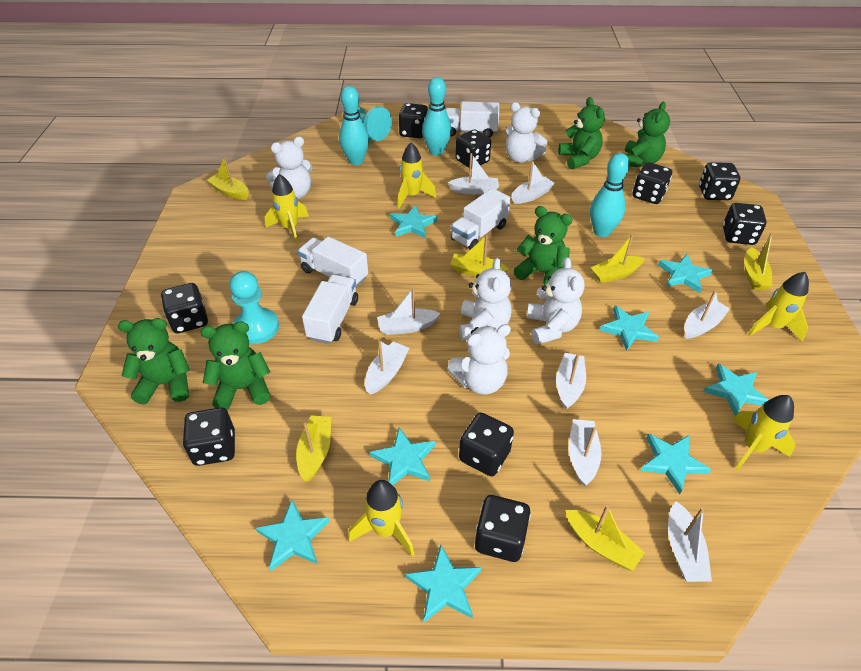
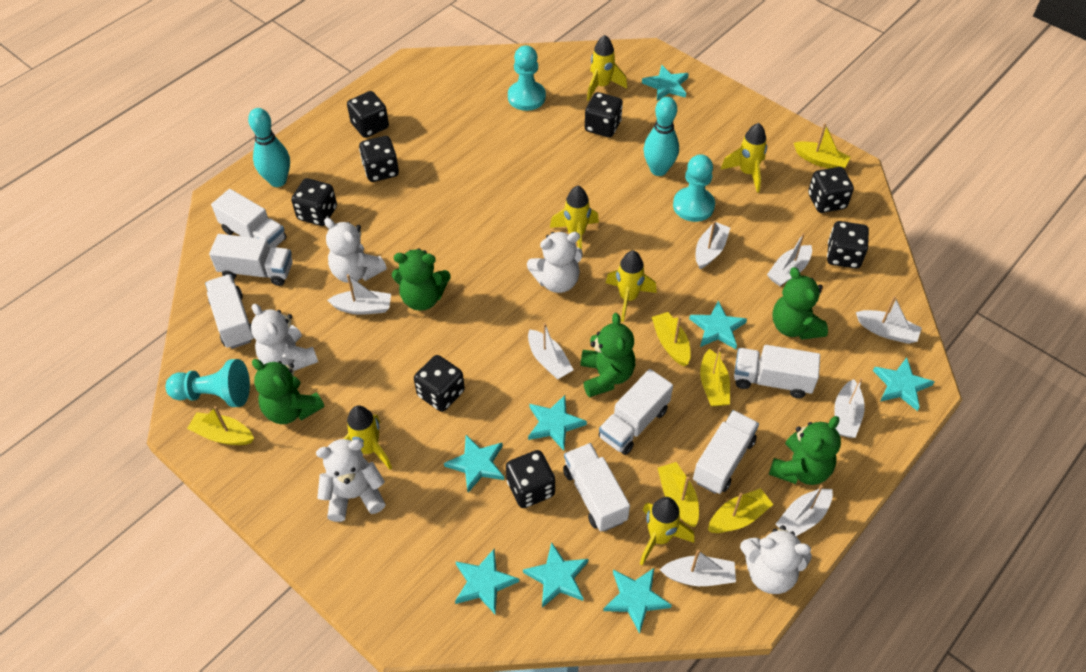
black dice: [161,283,208,334] [183,407,235,466] [399,103,428,138] [456,130,491,169] [459,413,514,476] [475,495,531,562] [633,162,672,204] [699,162,740,200] [723,203,767,245] = 9 -> [291,178,337,226] [347,91,389,138] [359,136,399,182] [414,355,465,412] [506,450,555,508] [585,92,623,138] [808,167,854,213] [827,221,869,269] = 8
turquoise bowling pin: [339,86,369,165] [422,77,451,156] [590,153,630,237] = 3 -> [248,108,290,187] [644,97,679,176] = 2
turquoise pawn: [229,271,279,344] [343,106,392,141] = 2 -> [165,359,250,407] [508,45,546,111] [673,154,715,222] = 3
white truck: [297,237,368,288] [302,274,358,344] [446,101,499,138] [451,188,511,250] = 4 -> [205,274,254,349] [209,234,293,286] [211,189,287,249] [563,443,630,532] [599,369,673,455] [693,410,759,494] [734,345,820,398] = 7
yellow rocket: [265,174,309,244] [348,480,415,557] [397,142,436,208] [732,395,795,470] [748,272,809,342] = 5 -> [343,405,392,470] [550,186,599,250] [587,35,627,101] [606,251,657,322] [640,497,694,565] [721,123,767,193] = 6

